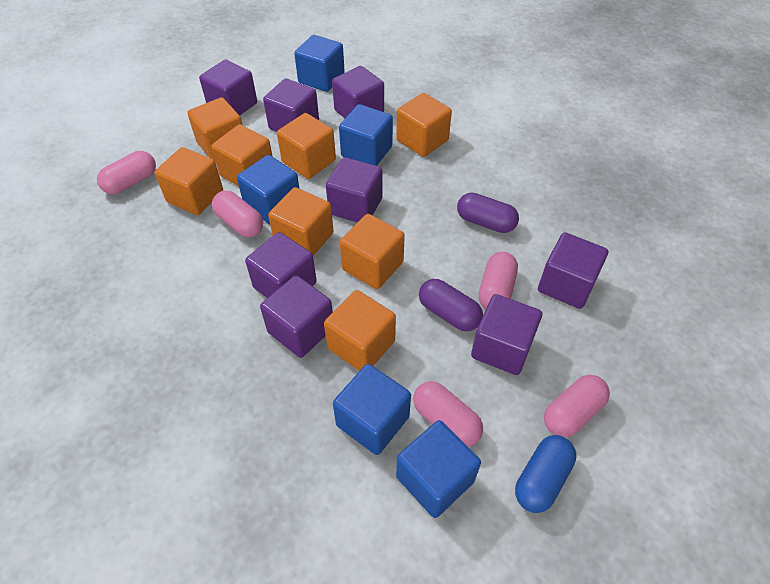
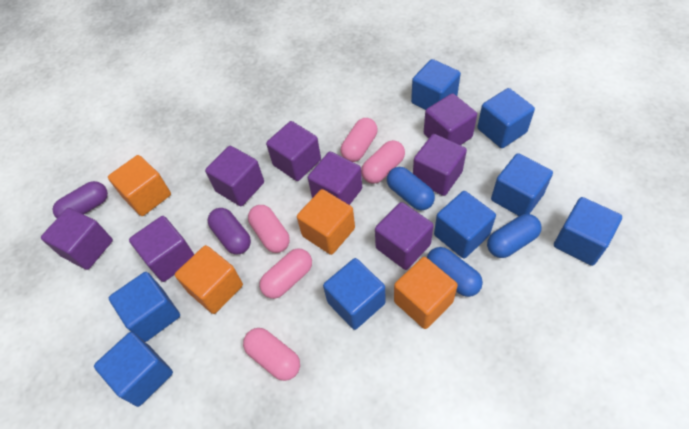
blue capsule: [515,435,576,513] = 1 -> [387,167,435,210] [427,247,483,297] [487,214,541,258] = 3
blue cube: [237,155,299,225] [294,35,345,92] [333,364,411,455] [339,104,393,166] [396,420,481,518] = 5 -> [94,332,173,407] [109,272,180,342] [323,258,386,330] [411,59,461,110] [434,191,496,259] [477,88,535,148] [491,153,553,216] [554,197,622,266] = 8
orange cube: [155,147,223,215] [187,97,242,161] [211,124,273,186] [268,187,333,256] [277,113,336,179] [324,290,396,371] [340,214,405,289] [396,93,452,157] = 8 -> [108,155,171,216] [175,245,243,314] [297,189,355,255] [394,257,458,329] = 4

